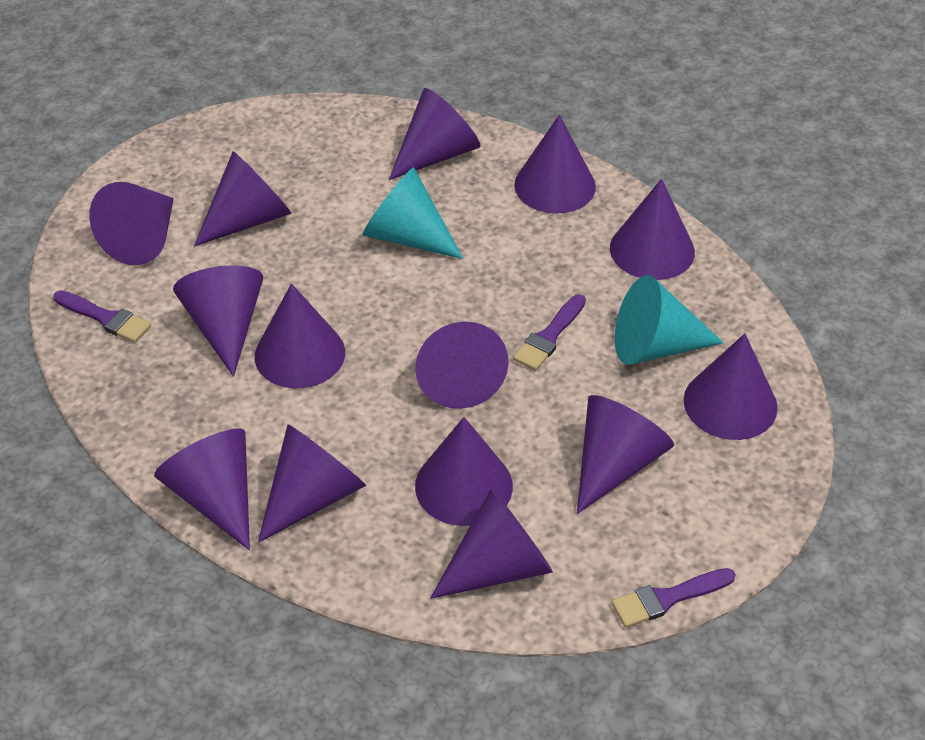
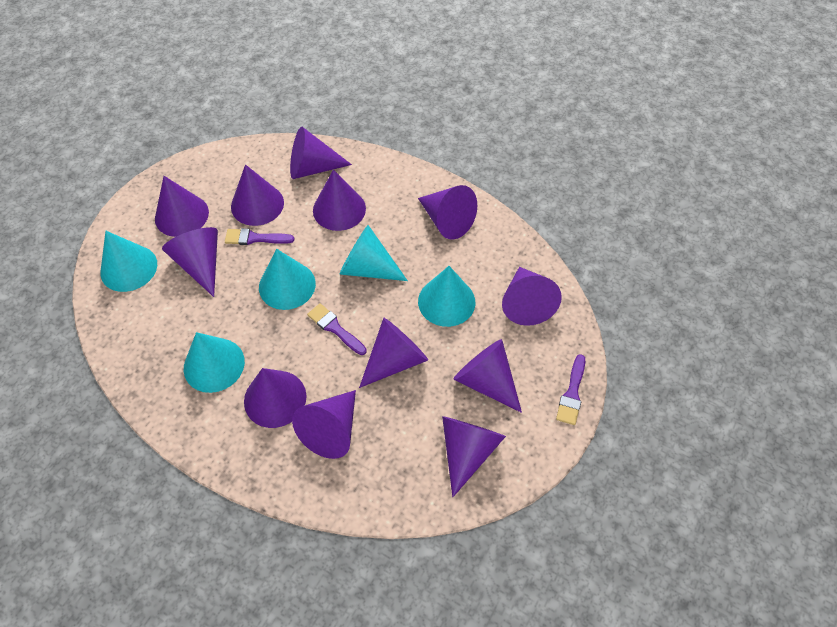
purple cone: [89,182,174,265] [154,429,250,550] [173,265,263,377] [194,151,291,246] [255,283,345,388] [258,424,366,543] [389,88,480,180] [415,322,509,409] [415,417,513,526] [430,489,553,599] [514,115,596,213] [577,395,674,514] [610,179,695,280] [684,333,778,440] = 14 -> [155,176,209,237] [162,227,218,297] [231,164,284,226] [244,368,307,428] [290,127,352,179] [292,390,356,459] [313,169,366,231] [359,318,428,388] [418,185,477,240] [442,416,506,497] [453,339,522,413] [502,267,562,326] = 12
turquoise cone: [362,167,463,259] [615,275,724,365] = 2 -> [100,231,157,292] [184,332,245,393] [259,249,316,310] [340,225,408,281] [418,266,475,327] = 5

